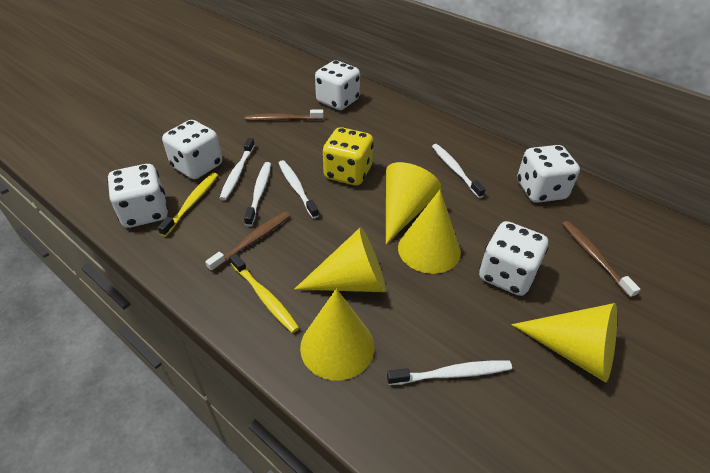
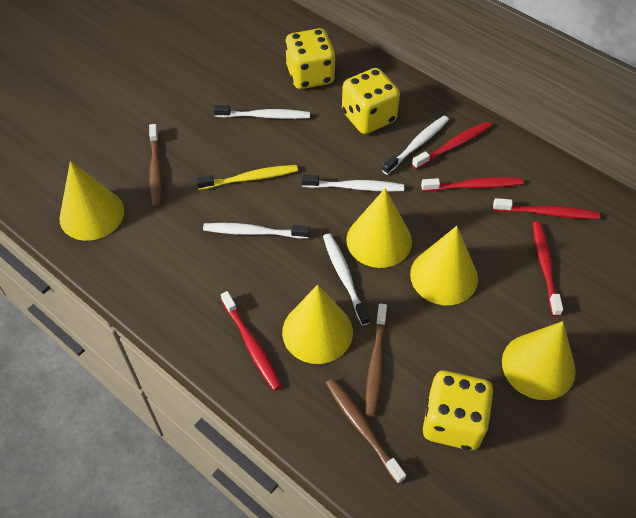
red toothbrush: none = 0 -> [221,291,282,391] [412,121,492,169] [421,177,523,192] [493,198,600,219] [533,221,563,316] = 5
white dice: [107,164,168,228] [162,120,222,179] [315,60,360,110] [479,221,549,296] [517,145,580,203] = 5 -> none = 0
yellow dice: [323,127,374,186] = 1 -> [285,28,336,89] [342,68,400,134] [423,371,494,450] = 3
yellow toothbrush: [158,173,218,236] [230,253,299,333] = 2 -> [196,165,298,190] = 1

